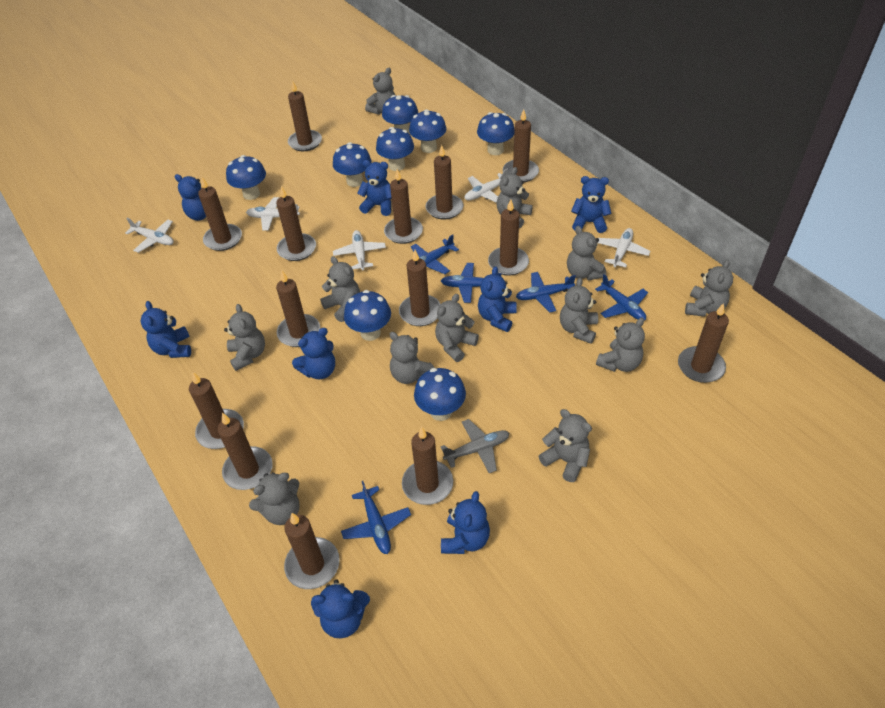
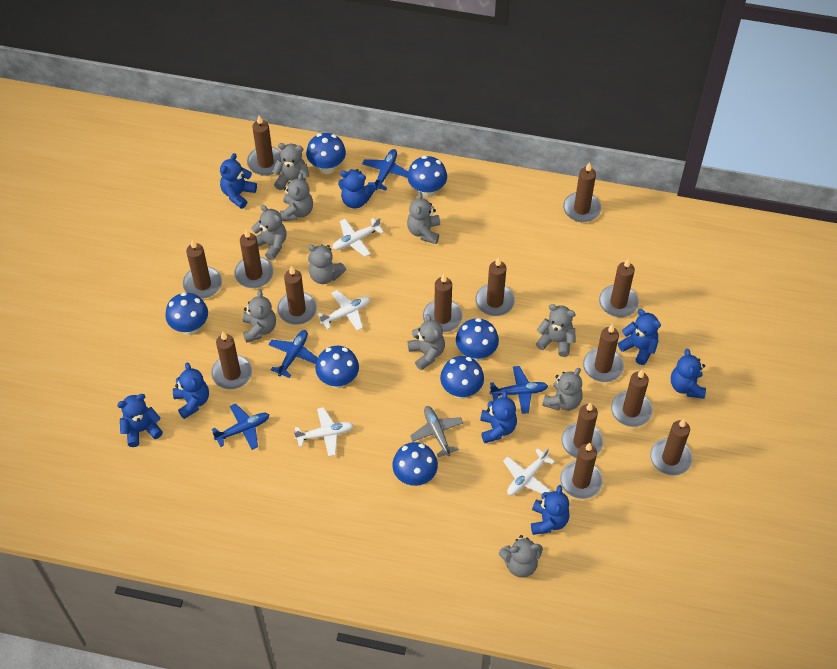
blue mushroom: [226,155,266,200] [333,142,372,187] [344,290,391,341] [376,127,414,171] [382,95,418,133] [409,109,446,153] [414,368,466,421] [477,112,515,155] = 8 -> [165,292,208,335] [306,133,346,174] [315,346,359,388] [392,442,438,486] [407,156,447,198] [440,356,484,399] [456,318,499,361] = 7
blue plane: [341,481,411,554] [411,234,459,274] [441,263,501,303] [516,272,576,313] [595,274,648,320] = 5 -> [212,404,270,450] [268,330,318,378] [362,149,408,191] [490,366,548,414] = 4
grey teddy bear: [224,304,265,371] [249,472,300,525] [320,256,360,322] [365,68,395,115] [390,332,434,384] [435,294,479,362] [497,167,533,228] [539,409,592,482] [560,278,598,344] [567,226,606,280] [596,318,645,372] [685,260,733,317] = 12 -> [243,290,276,343] [251,205,286,260] [272,143,309,190] [280,173,313,221] [308,245,346,284] [407,192,440,244] [408,314,445,370] [499,535,543,578] [536,304,576,357] [542,368,583,411] = 10
white plane: [125,218,174,253] [246,197,300,231] [333,230,386,270] [464,168,508,203] [598,228,650,267] = 5 -> [294,407,354,456] [317,290,370,331] [332,218,384,257] [503,448,555,495] = 4

